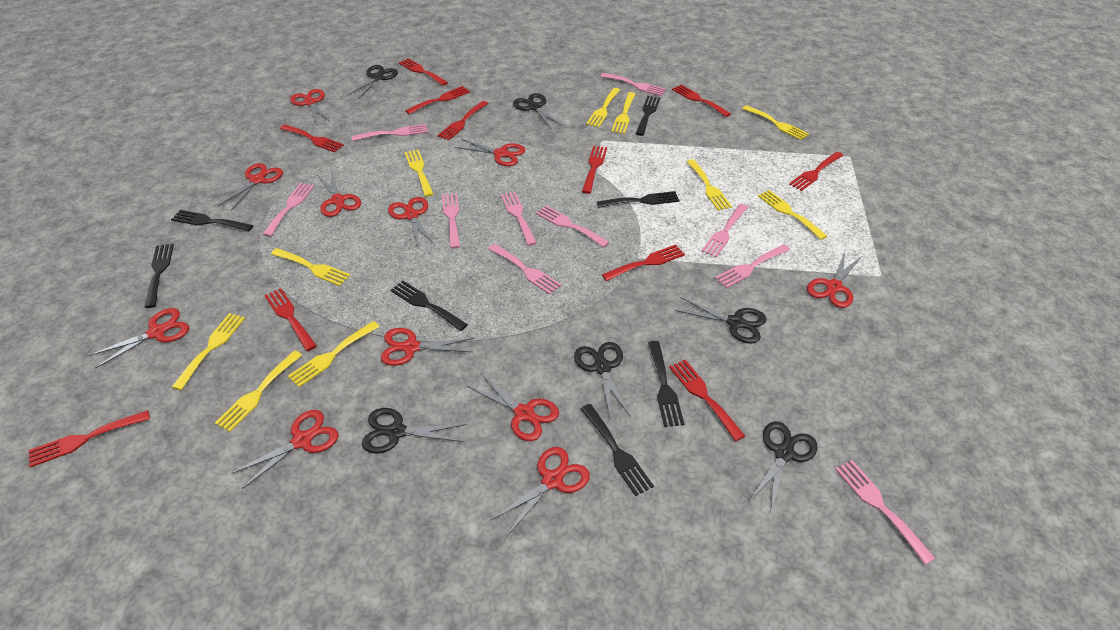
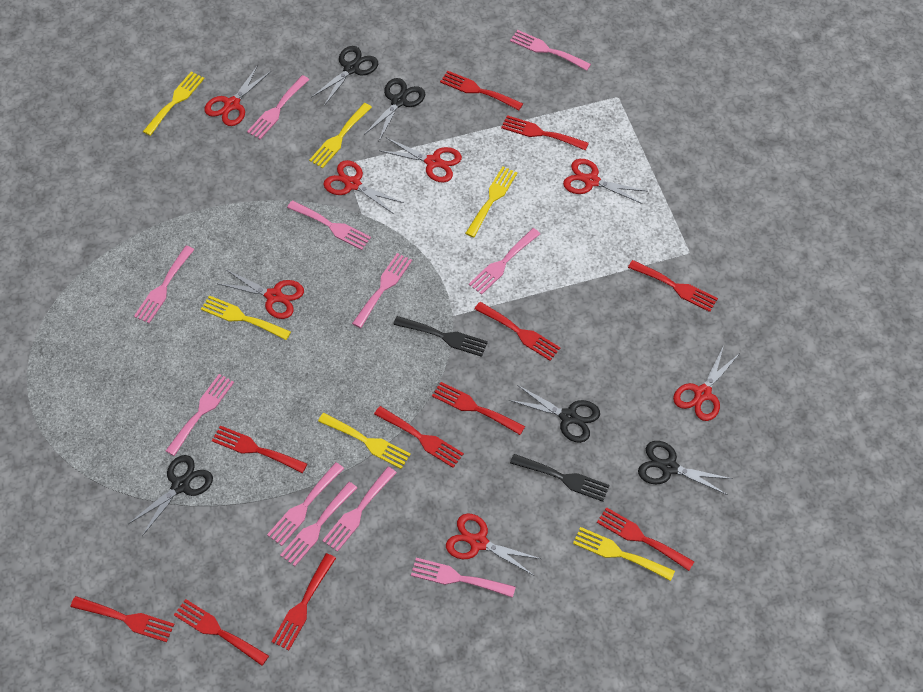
black fork: [145,244,174,308] [171,210,253,232] [391,281,468,331] [581,404,654,496] [597,191,680,208] [636,96,660,136] [648,341,684,427] = 7 -> [393,316,488,357] [510,454,610,502] = 2
black scissors: [347,65,398,99] [362,408,466,454] [513,93,564,128] [574,342,630,420] [675,297,767,344] [749,421,817,514] = 6 -> [128,455,213,536] [311,46,378,106] [364,78,425,141] [509,385,600,443] [638,441,732,495] = 5
pink fork: [262,183,314,237] [352,124,428,141] [442,193,460,249] [488,244,562,295] [500,191,537,246] [536,205,610,247] [600,73,666,96] [701,204,748,257] [715,244,790,288] [835,460,936,565] = 10 -> [134,246,194,323] [166,374,234,456] [247,75,310,139] [267,462,344,546] [280,482,357,566] [287,200,371,250] [322,467,397,552] [352,253,412,328] [411,558,516,598] [469,228,540,295] [510,30,591,71] = 11
red scissors: [89,308,189,368] [218,163,283,211] [231,410,338,489] [290,89,330,124] [317,169,361,217] [381,328,474,366] [388,197,435,246] [455,139,525,166] [467,373,559,441] [491,447,590,536] [807,252,862,308] = 11 -> [205,65,271,126] [219,269,304,319] [323,160,404,214] [379,138,462,182] [446,513,541,575] [563,159,646,204] [673,345,740,421] = 7
yellow fork: [172,313,245,390] [215,350,302,432] [271,248,351,286] [288,321,380,387] [404,149,433,197] [586,88,620,127] [611,92,635,134] [687,159,732,210] [742,105,809,140] [758,190,827,240] = 10 -> [143,72,205,136] [201,295,291,340] [309,103,372,168] [318,413,411,469] [465,166,518,238] [573,527,675,581] = 6

